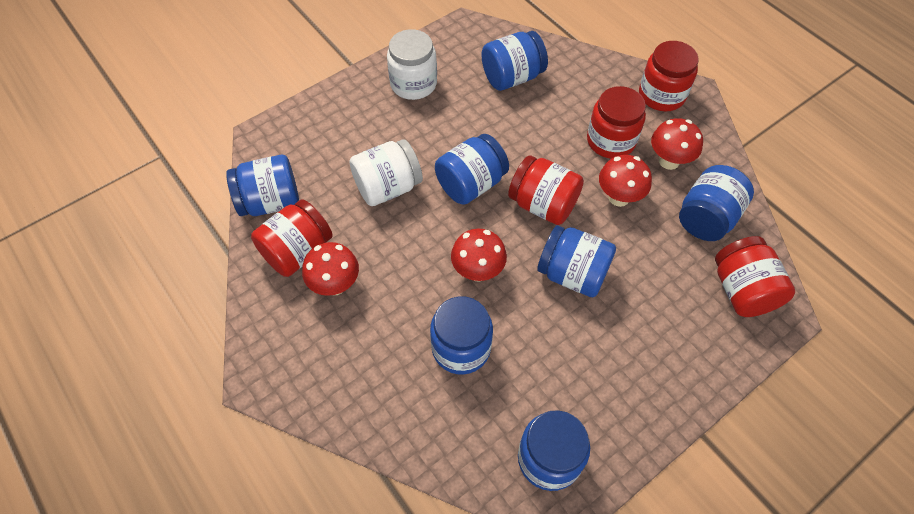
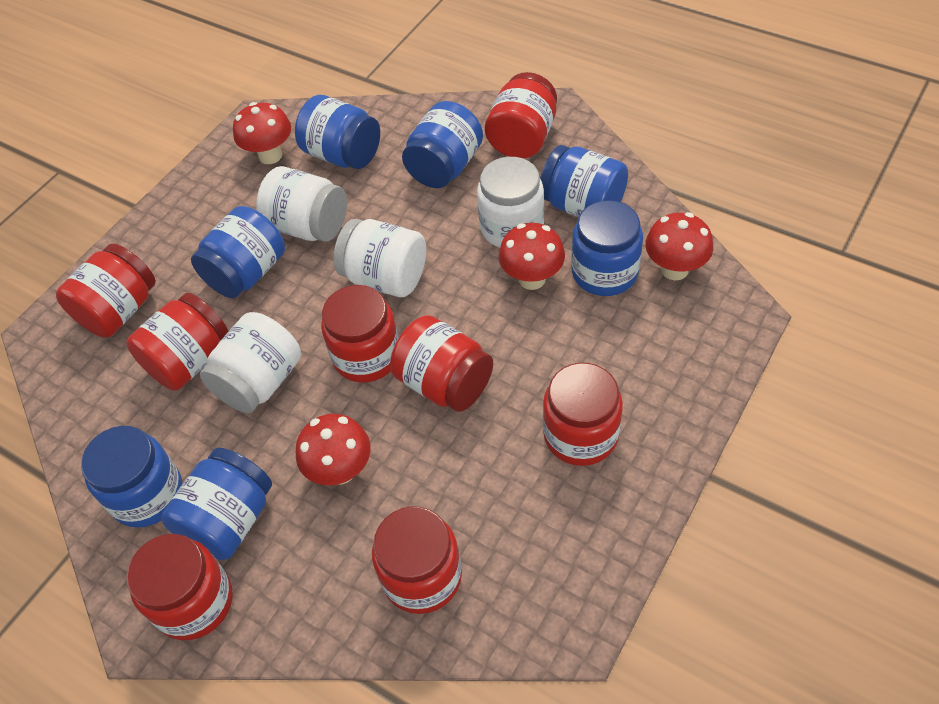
red jar: [251,199,333,277] [508,155,584,225] [587,86,646,159] [639,41,699,111] [715,236,795,317] = 5 -> [56,244,156,338] [126,293,228,391] [126,534,233,640] [321,285,399,383] [372,506,462,614] [390,315,493,412] [485,72,557,159] [543,363,623,466] = 8
white jar: [349,139,423,206] [387,29,437,100] = 2 -> [200,312,301,413] [256,166,347,242] [333,219,426,297] [477,157,544,248] = 4

